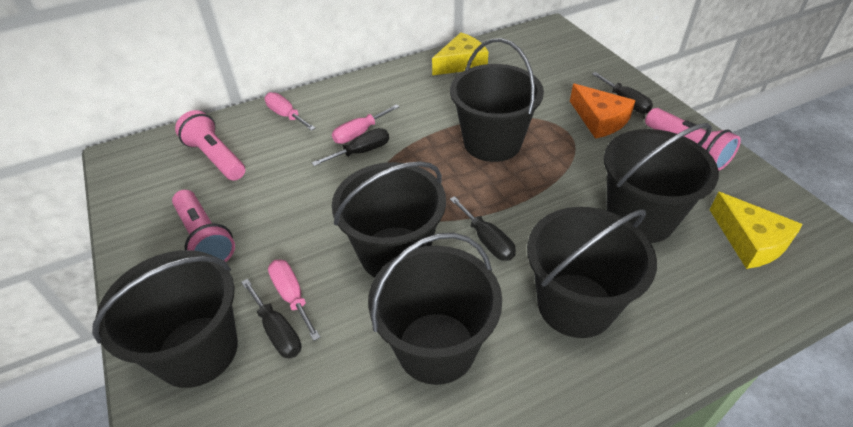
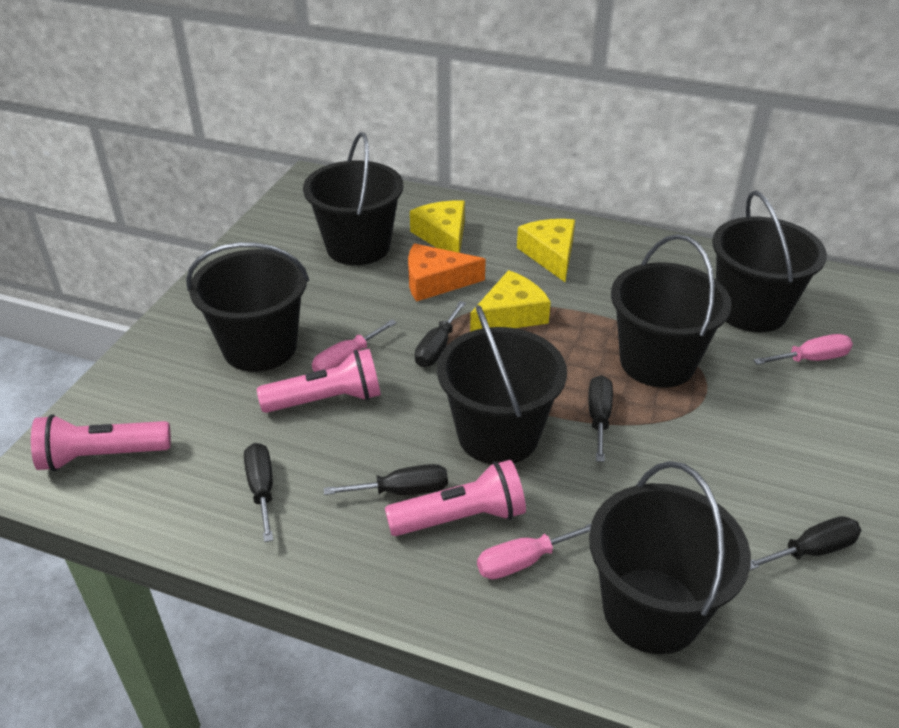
black screwdriver: [241,279,301,358] [312,128,389,166] [450,196,516,261] [592,72,653,114] = 4 -> [244,443,273,542] [324,464,448,495] [415,301,466,367] [588,375,613,462] [750,516,861,570] = 5
yellow cheese: [432,32,488,75] [710,192,803,269] = 2 -> [410,201,465,253] [470,270,551,332] [517,219,575,282] = 3

